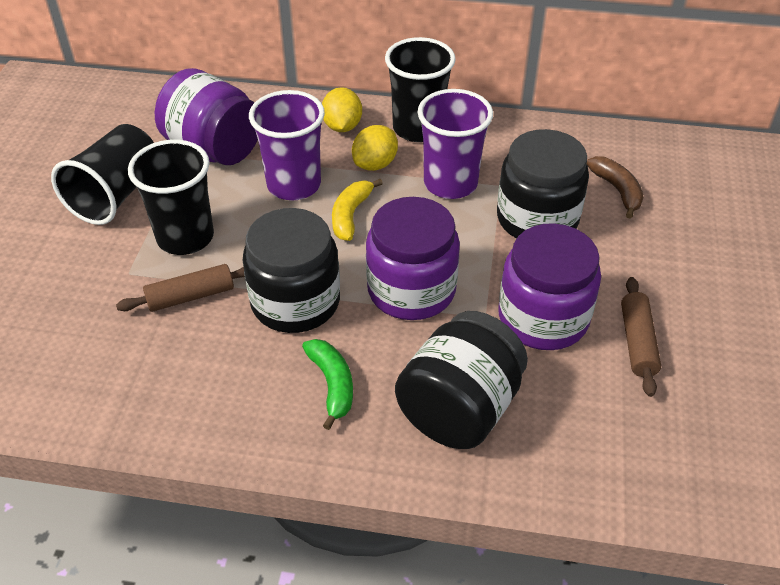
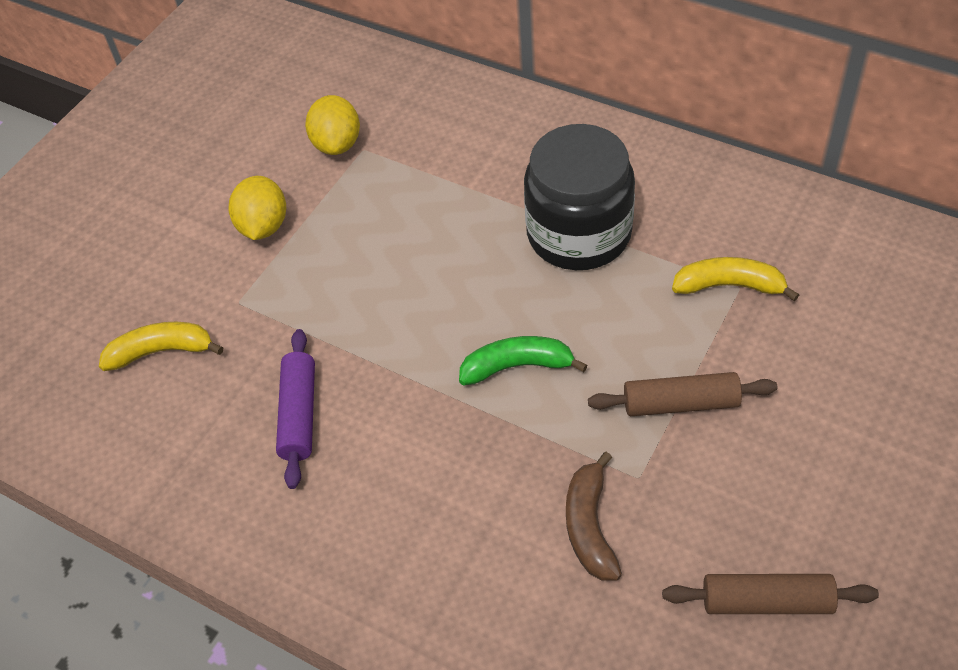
black cup: [51,124,154,225] [128,140,214,255] [385,37,456,142] = 3 -> none = 0
black jar: [242,208,340,333] [395,311,528,449] [497,129,589,238] = 3 -> [524,124,635,270] = 1
purple cup: [249,90,325,201] [417,89,493,199] = 2 -> none = 0
purple jar: [155,68,258,165] [366,197,460,320] [498,223,601,350] = 3 -> none = 0
purple rolling pin: none = 0 -> [276,329,315,489] = 1
yellow banana: [332,179,383,241] = 1 -> [99,322,223,371] [672,257,799,301] = 2

